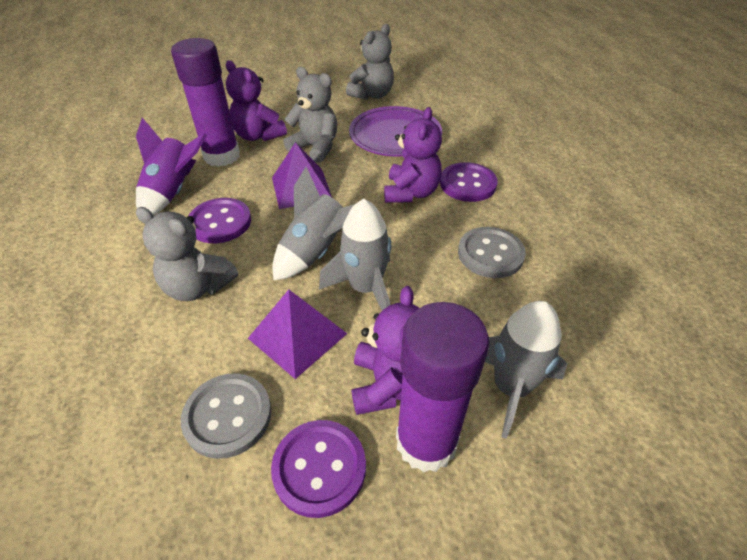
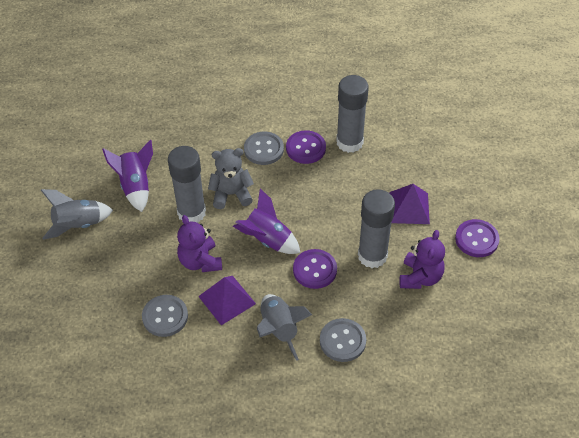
grey button: [181,373,272,459] [458,227,526,278] = 2 -> [142,295,188,337] [244,132,284,165] [320,318,366,362] = 3
grey glue stick: none = 0 -> [168,146,206,223] [336,75,369,153] [358,189,395,268] = 3
grey rocket: [272,167,355,280] [319,199,391,311] [485,301,567,439] = 3 -> [41,189,113,240] [257,294,312,361] = 2
grey teddy bear: [136,207,238,301] [283,67,337,163] [346,24,394,100] = 3 -> [208,148,254,209] = 1
purple glue stick: [171,38,240,167] [396,302,489,473] = 2 -> none = 0
purple plate: [349,106,442,157] = 1 -> none = 0
purple rocket: [136,118,207,215] = 1 -> [102,140,153,212] [233,189,300,254] = 2
purple teddy bear: [226,60,287,141] [352,286,419,415] [384,107,442,203] = 3 -> [177,215,222,272] [399,230,445,289] = 2

